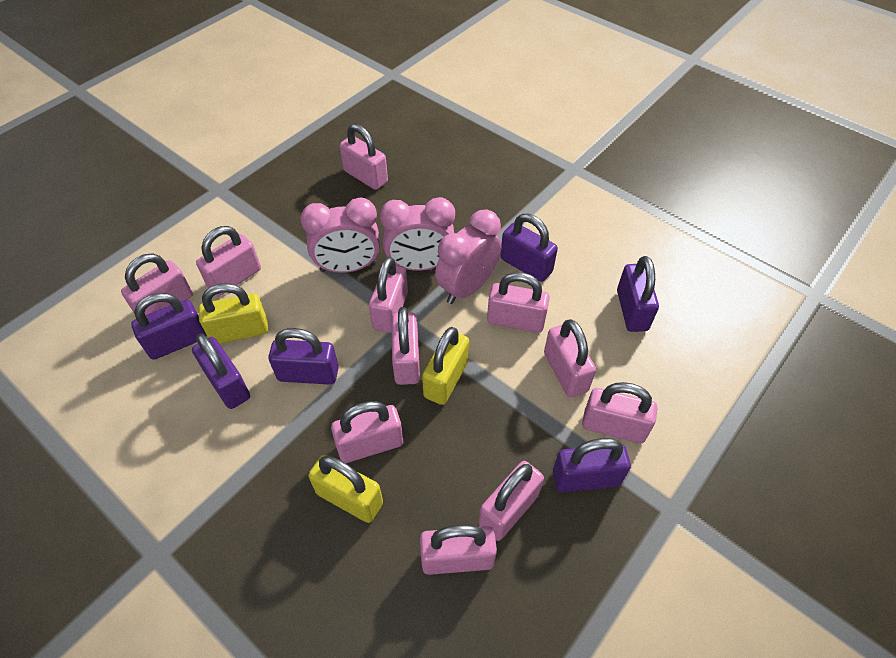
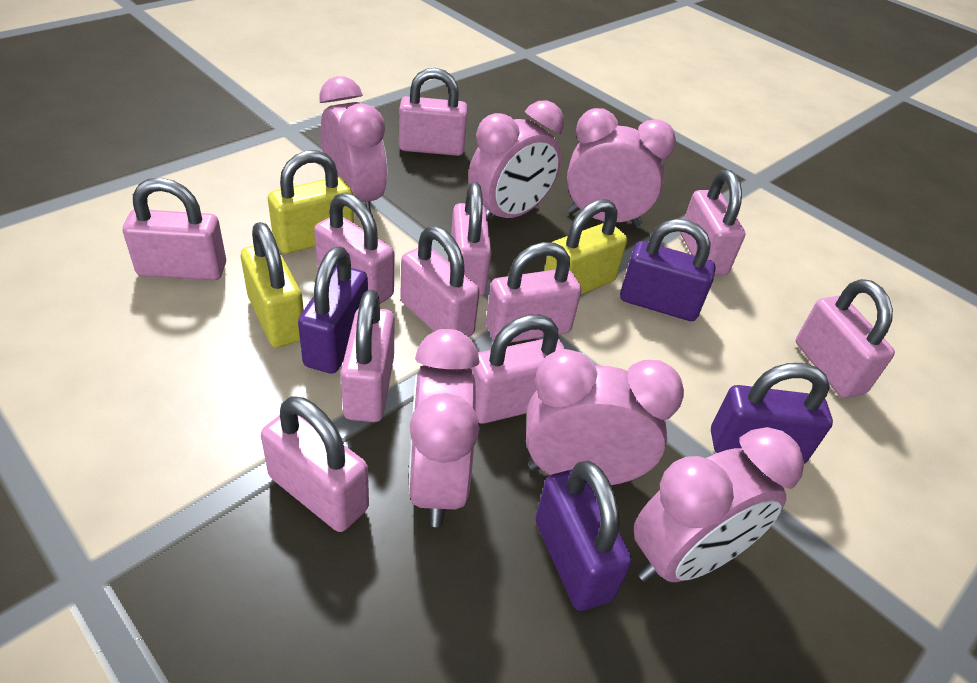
pink clock: [300,197,380,273] [380,197,455,271] [435,210,501,304] = 3 -> [319,76,387,211] [408,329,480,527] [468,100,564,221] [526,349,684,485] [567,108,676,227] [634,427,804,582] = 6
purple padlock: [131,293,207,360] [192,333,250,409] [268,328,339,385] [500,214,558,282] [553,438,631,493] [617,256,659,332] = 6 -> [298,246,368,374] [535,461,632,611] [620,219,716,321] [711,363,833,464] = 4

